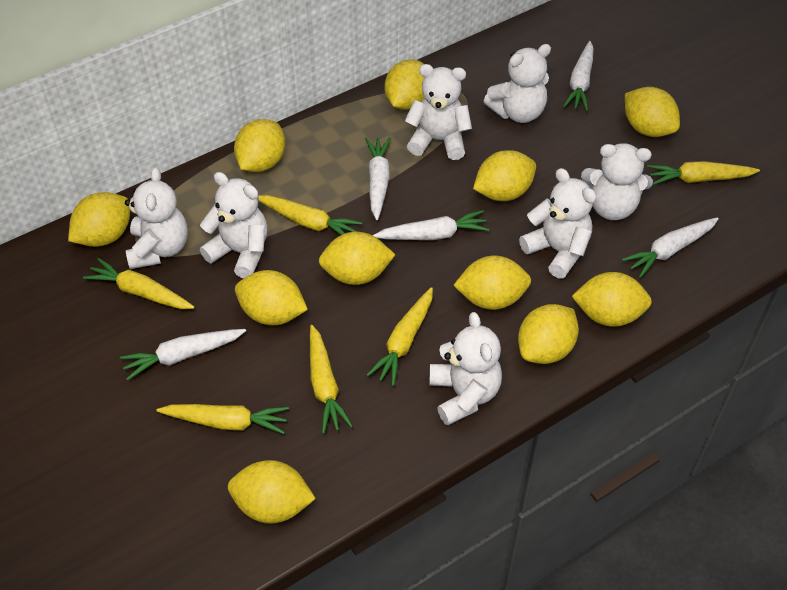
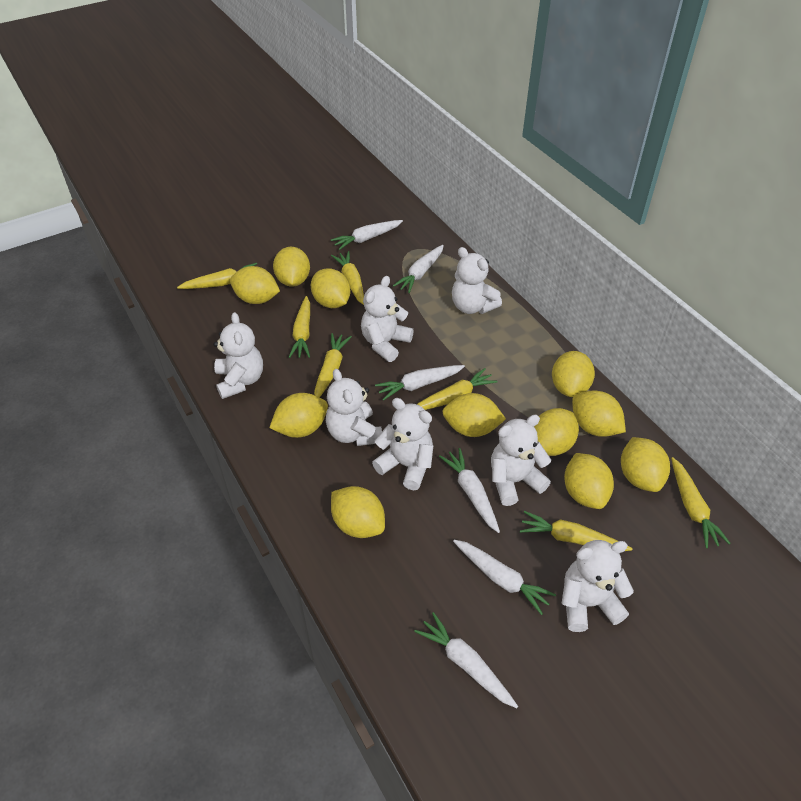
white carrot: [120,329,246,381] [365,137,391,220] [373,210,489,240] [563,41,594,111] [622,217,719,278] = 5 -> [331,220,403,250] [375,365,465,401] [393,245,444,293] [415,612,518,708] [439,448,500,533] [453,540,556,615] = 6
yellow carrot: [83,258,194,309] [156,404,289,434] [258,195,362,235] [310,325,353,434] [367,287,433,386] [647,161,760,185] = 6 -> [177,263,257,289] [289,296,310,358] [314,333,352,397] [331,251,364,305] [417,368,498,410] [520,511,633,551] [671,457,730,548] = 7

